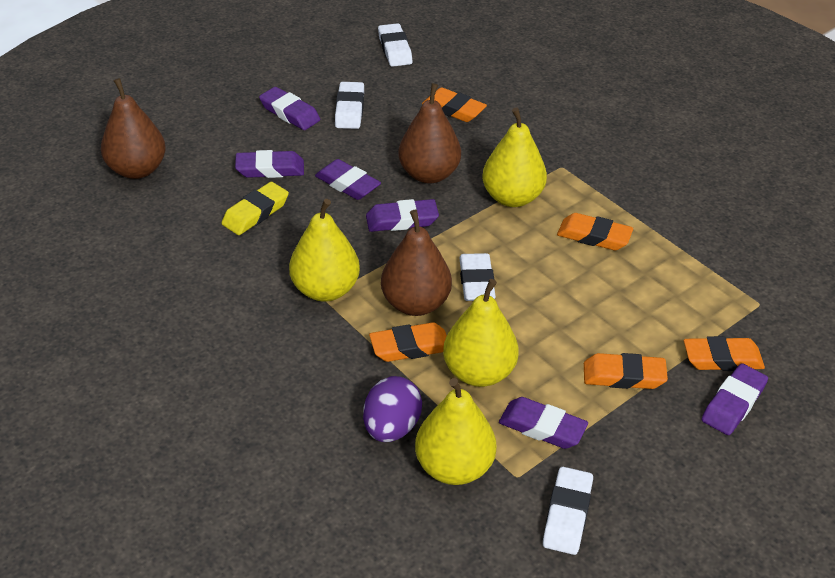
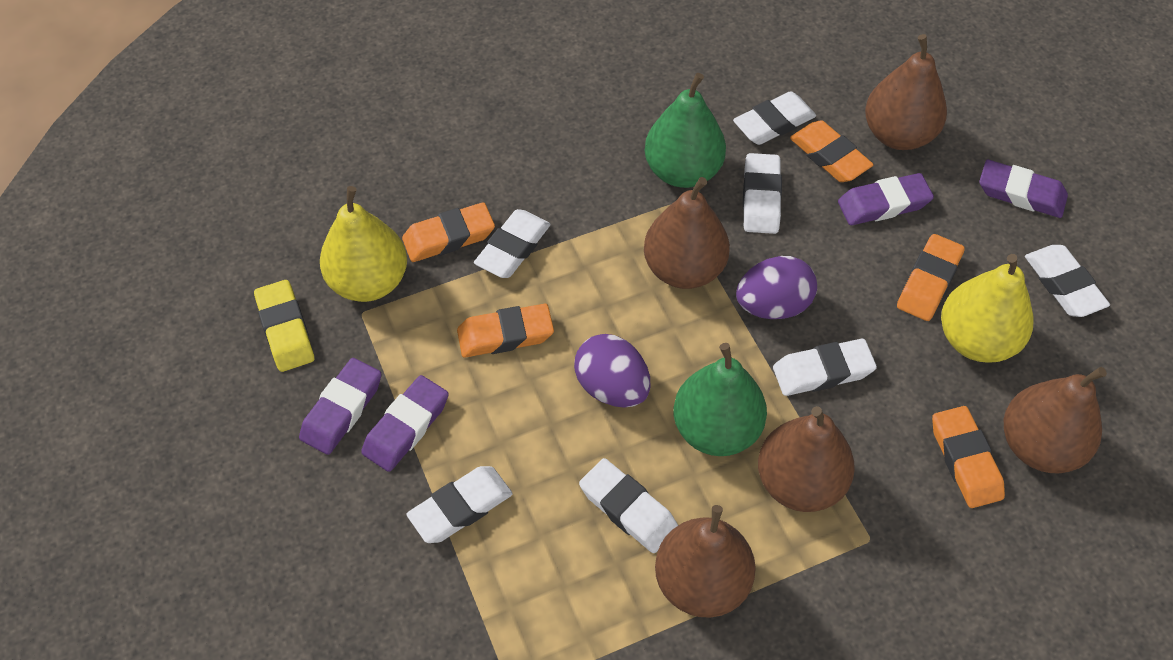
brown pear: [101,78,166,179] [381,209,452,316] [398,83,461,183] = 3 -> [644,177,730,289] [655,505,756,617] [758,406,855,512] [865,34,947,150] [1004,367,1107,474] = 5
green pear: none = 0 -> [645,73,726,188] [674,343,767,456] = 2
purple egg: [363,376,422,442] = 1 -> [574,334,651,408] [736,256,817,319] = 2
purple eraser: [235,150,304,178] [259,87,320,130] [315,159,381,200] [366,199,439,232] [499,397,588,449] [702,363,768,435] = 6 -> [299,358,381,455] [361,375,448,472] [838,173,934,225] [979,160,1068,218] = 4
white eraser: [335,82,364,129] [378,23,413,67] [459,253,496,301] [543,467,593,555] = 4 -> [406,466,513,543] [474,209,550,278] [579,458,678,553] [733,91,816,145] [743,153,782,234] [773,339,877,396] [1025,245,1110,317] = 7
yellow pear: [289,199,360,302] [415,378,496,485] [443,279,519,387] [482,107,547,207] = 4 -> [320,186,407,302] [941,254,1034,363] = 2

